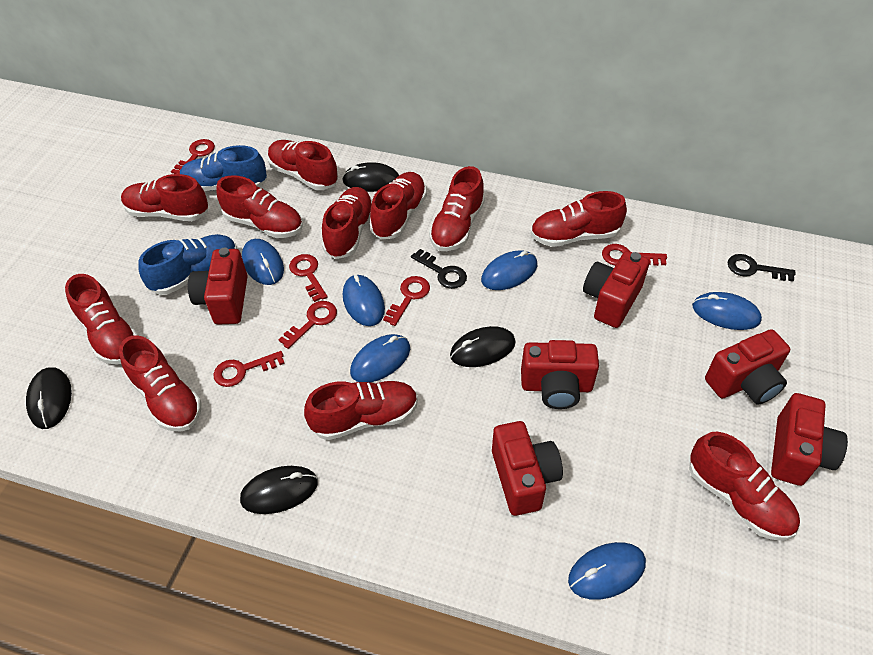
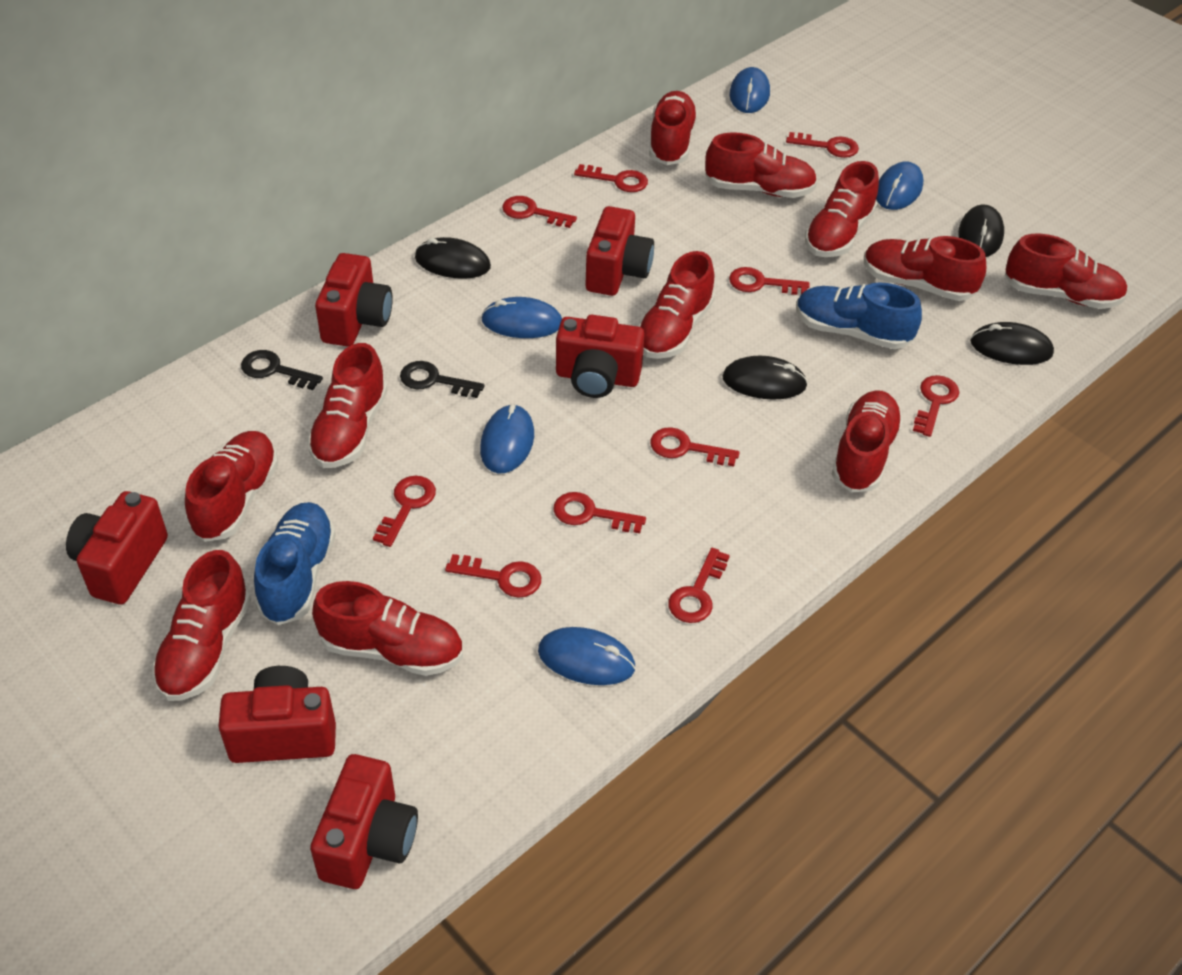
blue mouse: [242,239,284,285] [343,275,385,326] [350,334,410,382] [481,250,537,290] [568,542,646,600] [692,292,762,330] = 6 -> [480,404,534,473] [481,297,562,338] [538,627,635,685] [730,67,770,113] [876,161,923,210] = 5
red key: [171,139,215,174] [213,351,285,387] [279,301,337,349] [289,254,328,302] [383,276,430,326] [602,244,667,266] = 6 -> [373,476,436,547] [445,554,541,598] [502,196,577,228] [553,492,646,533] [574,164,648,192] [650,427,740,467] [668,548,730,623] [729,267,810,295] [786,132,859,158] [913,375,959,437] = 10

